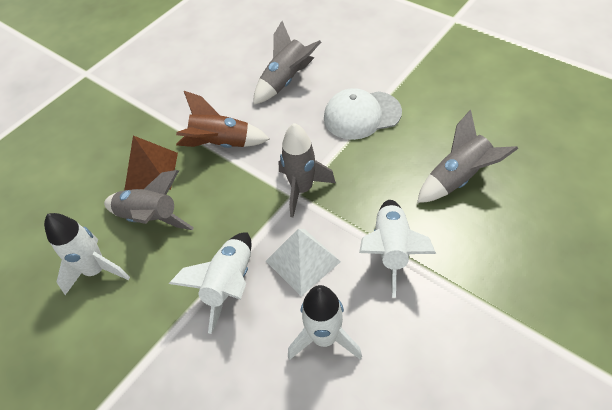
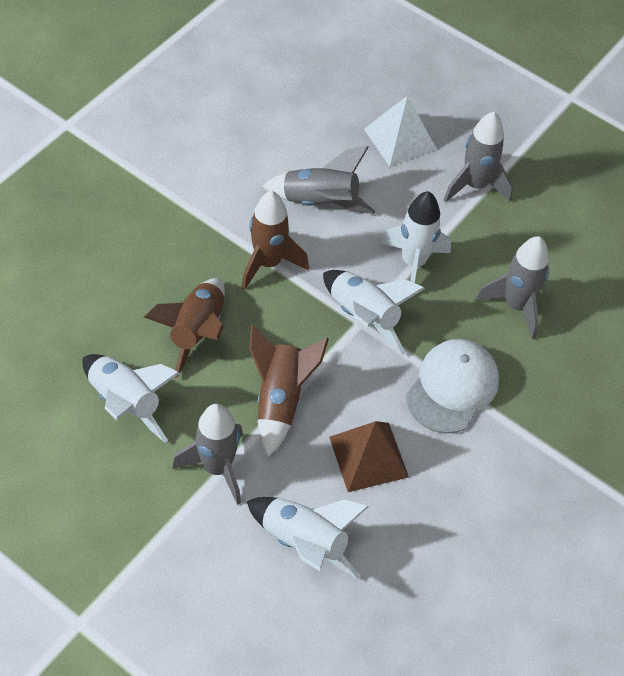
brown rocket: [176,91,269,148] = 1 -> [144,278,225,379] [242,191,309,290] [249,325,329,457] = 3

